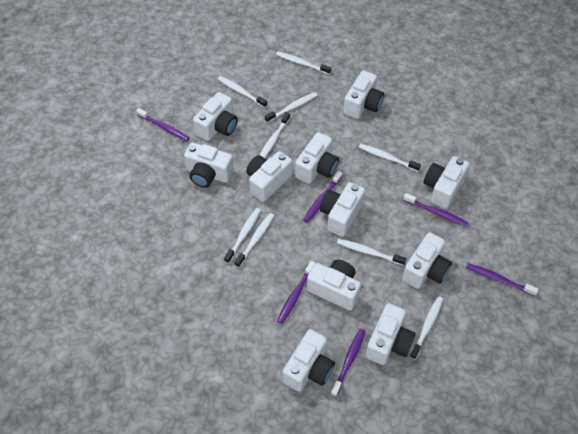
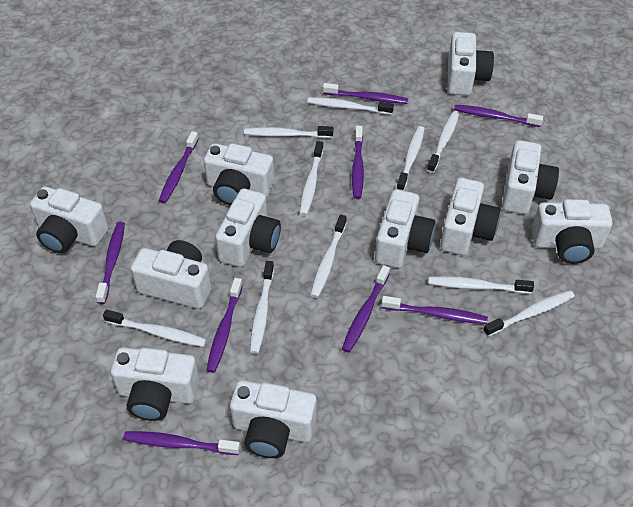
purple toothbrush: [136,108,190,141] [277,261,315,324] [303,171,342,223] [331,329,365,397] [403,193,468,227] [466,263,539,296] = 6 -> [96,222,125,304] [123,431,240,455] [159,131,199,203] [206,278,243,373] [323,83,408,104] [342,265,390,353] [352,126,364,199] [381,296,488,324] [454,105,543,127] = 9
white toothbrush: [218,76,267,108] [224,208,261,264] [234,213,274,268] [260,112,290,158] [265,92,318,123] [276,52,331,74] [337,239,406,266] [359,144,421,172] [410,296,443,360] = 9 -> [103,310,207,347] [244,126,333,138] [250,261,274,354] [300,141,323,216] [307,97,394,115] [310,215,347,298] [397,126,425,191] [427,111,460,173] [428,276,534,294] [483,290,575,337] = 10

